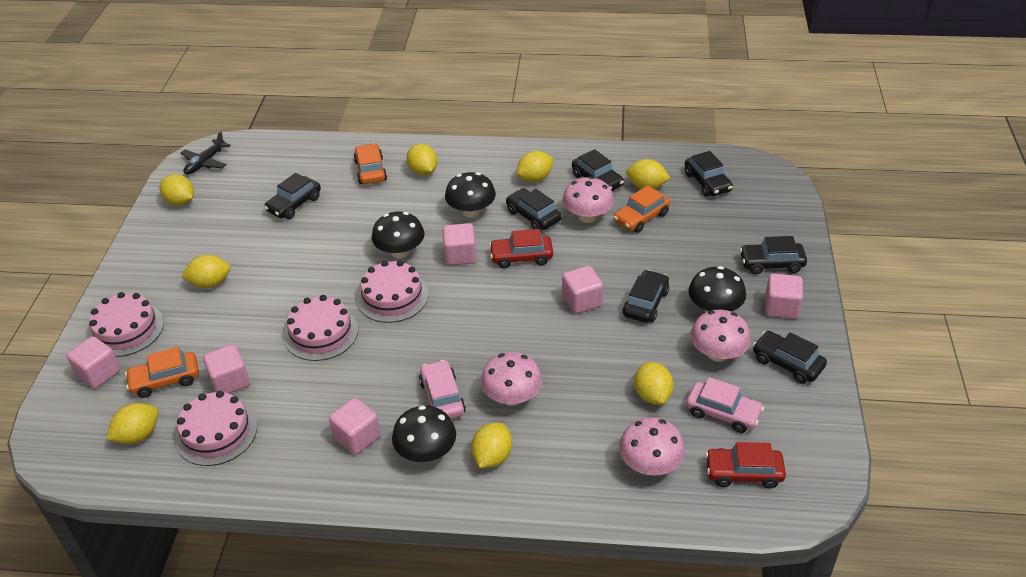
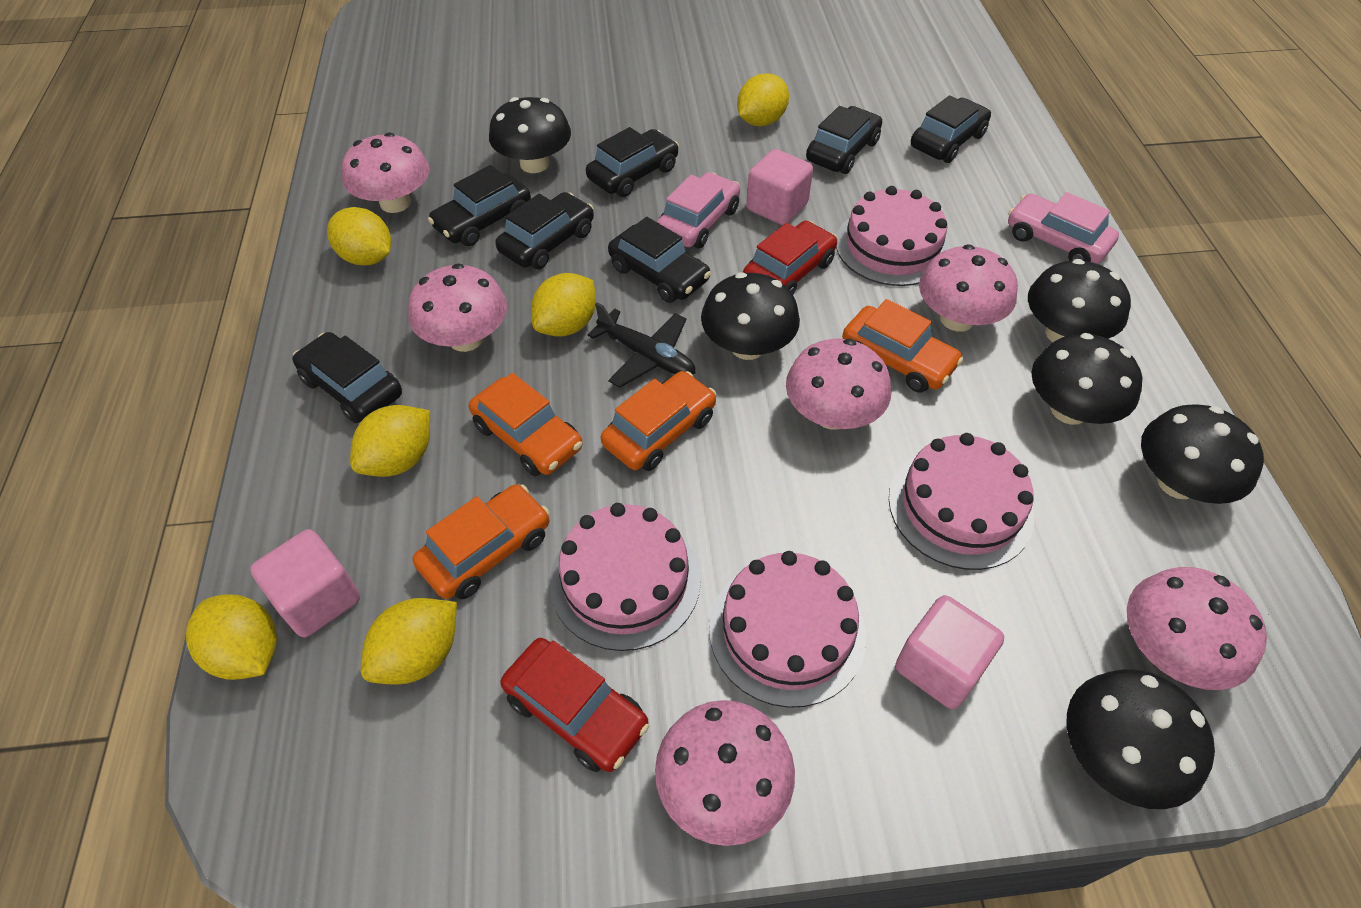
black mushroom: [371,212,424,258] [392,406,456,462] [445,172,496,217] [688,266,746,312] = 4 -> [489,97,571,173] [701,272,800,360] [1028,259,1131,342] [1031,333,1142,425] [1067,669,1215,809] [1141,404,1264,504] = 6
orange car: [125,347,199,398] [354,143,387,184] [614,185,670,233] = 3 -> [413,484,550,599] [469,373,583,476] [601,371,716,471] [842,299,963,393] = 4
pink cube: [66,336,120,389] [203,344,250,393] [329,398,381,455] [442,223,476,265] [562,266,603,314] [765,273,803,319] = 6 -> [250,529,360,638] [746,149,813,225] [895,595,1004,709] = 3
pink mushroom: [481,352,542,406] [562,176,614,223] [619,417,685,476] [690,310,751,362] = 4 -> [342,132,429,213] [408,263,507,352] [655,700,795,846] [786,338,891,430] [919,244,1018,332] [1127,567,1267,690] = 6
yellow lemon: [106,403,159,444] [160,174,194,206] [181,255,231,288] [407,144,438,175] [471,422,512,468] [516,151,554,182] [626,159,670,189] [634,362,673,405] = 8 -> [186,594,277,680] [327,207,391,266] [350,405,430,477] [361,598,457,684] [531,273,596,337] [737,73,789,126] = 6

